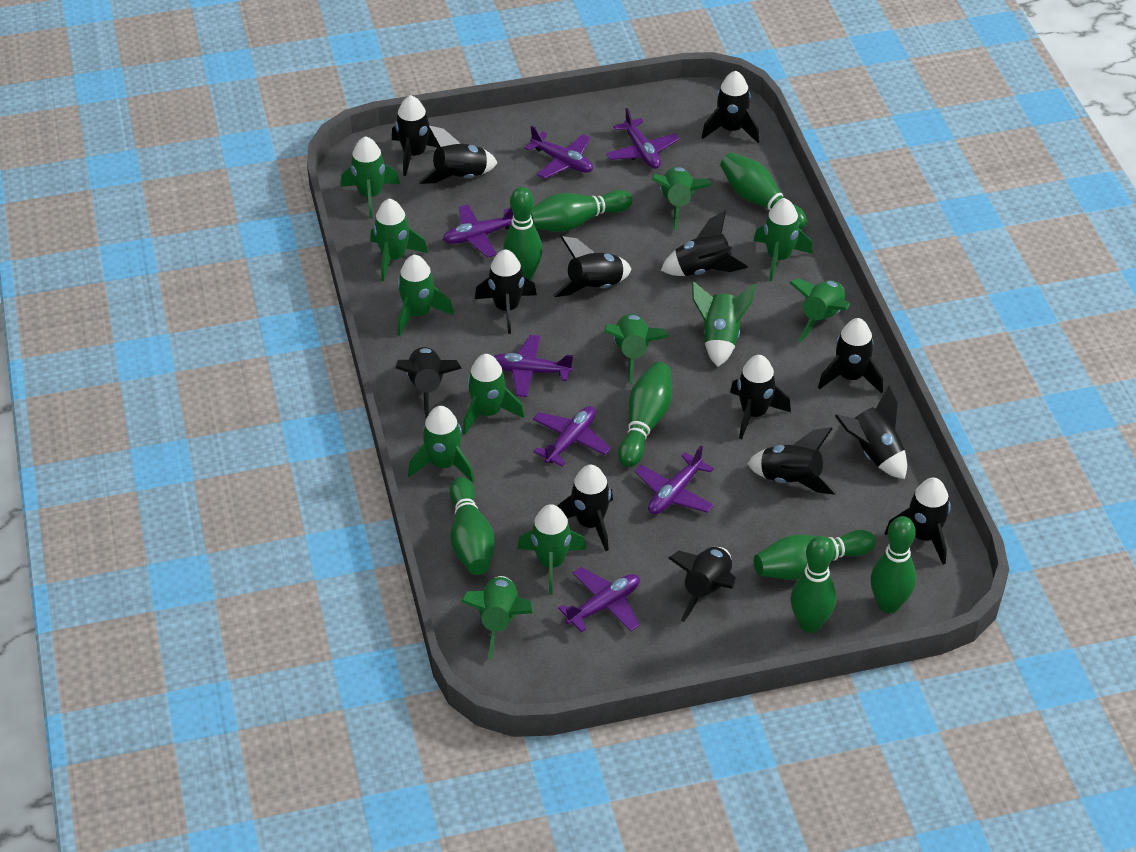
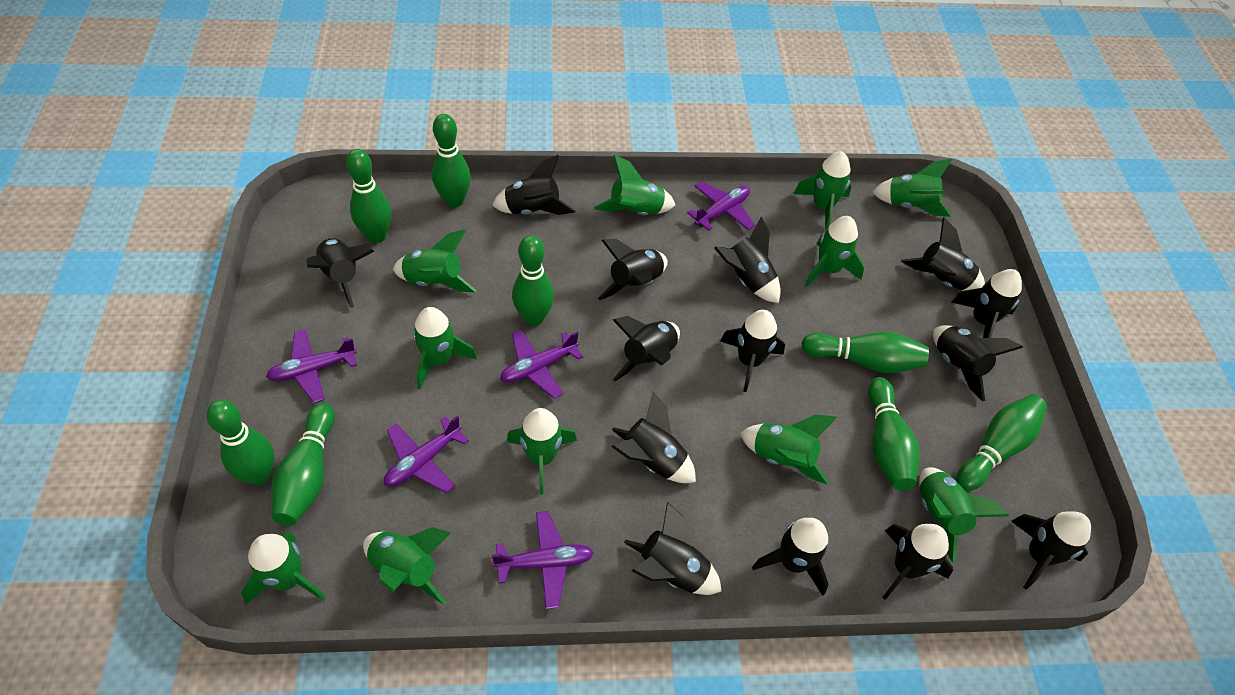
green rocket: [341,136,400,218] [371,199,428,281] [397,255,454,336] [408,406,475,483] [461,576,533,660] [463,354,525,435] [517,504,586,595] [604,314,669,384] [652,167,712,231] [692,281,756,367] [754,199,813,281] [789,278,850,342] = 12 -> [241,532,326,605] [363,527,451,605] [393,230,477,292] [413,307,477,389] [507,408,577,495] [594,155,675,215] [740,414,837,485] [793,151,852,231] [805,216,864,287] [872,158,952,217] [919,467,1009,563] = 11
purple plane: [443,204,513,258] [493,335,573,397] [524,126,593,179] [533,406,611,467] [558,567,640,632] [606,108,680,169] [635,445,714,515] = 7 -> [266,329,357,403] [384,416,469,493] [492,511,594,609] [500,330,583,399] [687,181,755,231] = 5

